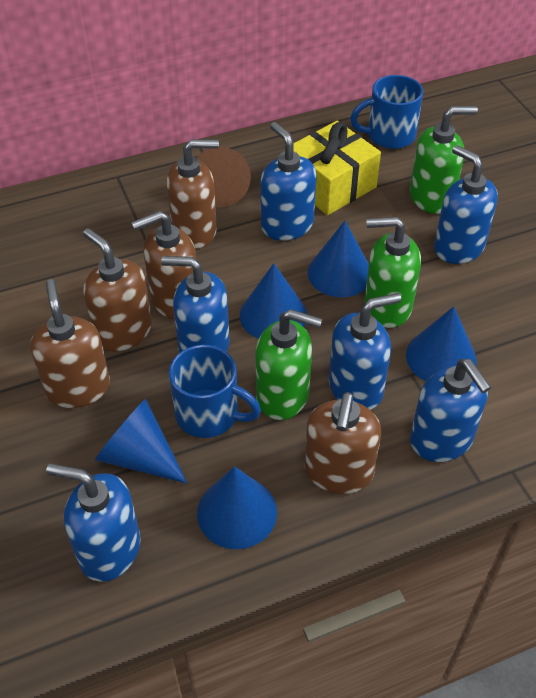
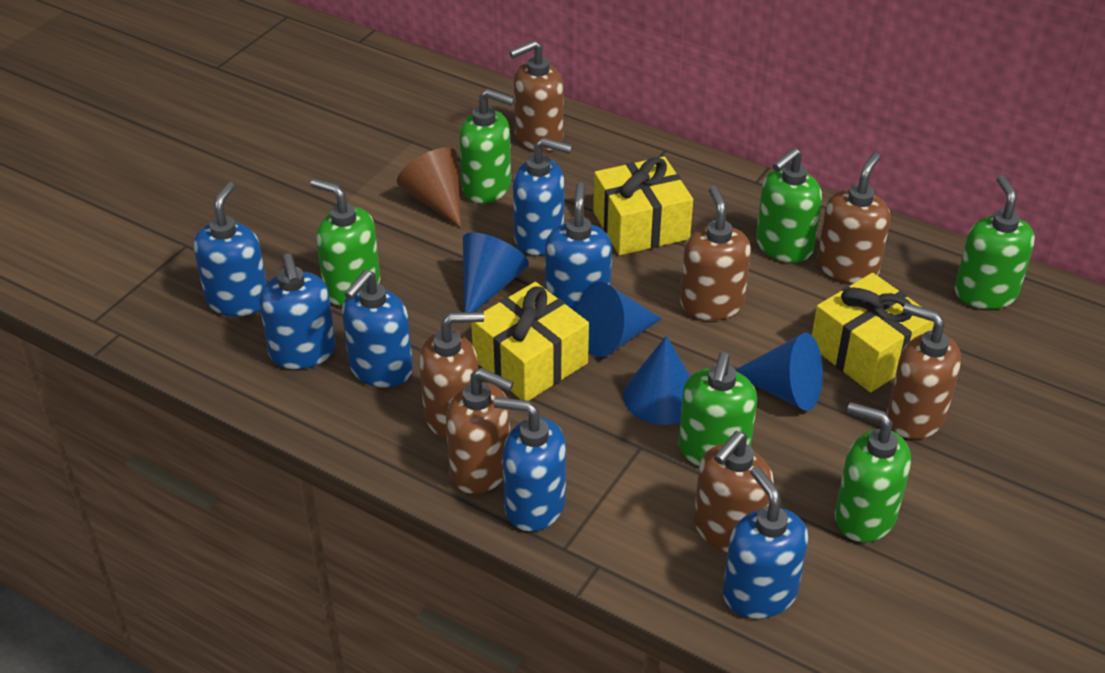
blue cone: [95,399,187,484] [197,466,277,549] [240,263,307,339] [308,221,369,297] [406,306,477,381] = 5 -> [463,232,529,312] [577,282,662,357] [623,335,690,425] [735,333,823,411] = 4
blue mug: [169,345,261,438] [350,75,423,149] = 2 -> none = 0
blue soap dispenser: [46,463,140,582] [161,256,230,353] [260,122,317,241] [329,293,401,410] [410,359,491,462] [434,145,498,264] = 6 -> [194,182,267,316] [259,253,336,369] [342,270,413,388] [494,397,566,532] [513,137,572,255] [545,182,612,313] [723,466,808,619] = 7
brown soap dispenser: [30,279,110,408] [83,228,152,352] [131,211,196,319] [166,139,219,249] [304,392,381,494] = 5 -> [419,312,484,439] [446,368,514,494] [509,40,564,151] [680,185,751,320] [694,431,774,553] [817,153,891,284] [887,303,961,439] = 7
green soap dispenser: [255,309,322,420] [364,217,421,328] [410,106,478,214] = 3 -> [310,178,380,306] [459,89,515,204] [678,352,757,466] [756,148,822,263] [835,402,911,542] [954,175,1035,309] = 6
yellow gift: [293,121,381,215] = 1 -> [471,282,589,401] [593,157,693,255] [812,273,934,392] = 3

